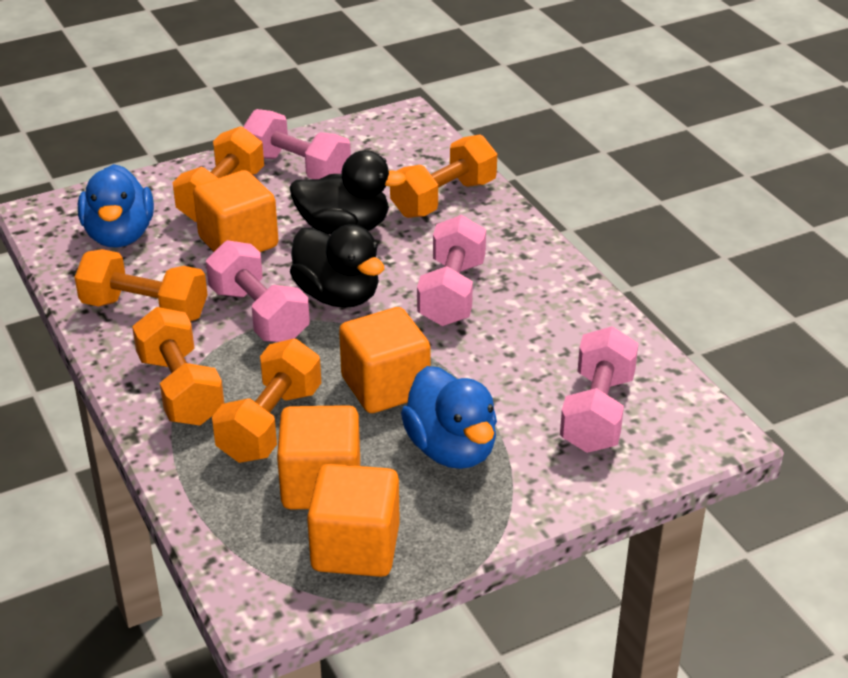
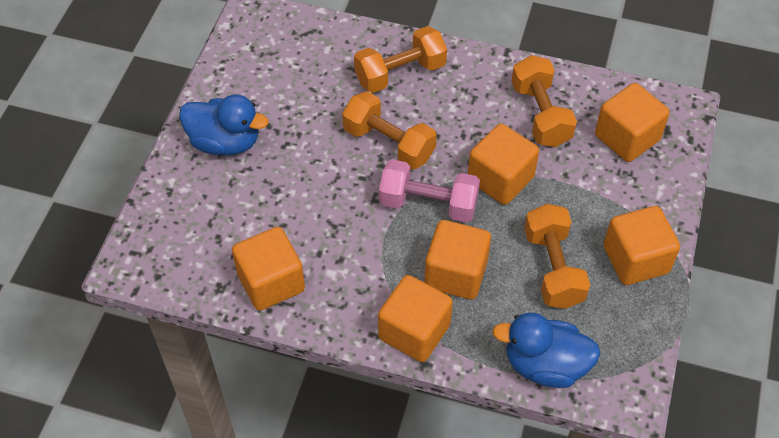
black duck: [289,150,407,235] [290,224,384,308] = 2 -> none = 0
orange cube: [193,170,278,252] [277,405,360,509] [307,464,400,577] [339,307,431,413] = 4 -> [232,227,305,311] [378,275,453,362] [424,220,491,300] [468,124,539,205] [595,83,670,162] [603,206,680,285] = 6
orange dumbbell: [75,249,207,322] [132,307,224,425] [173,126,264,222] [212,339,321,463] [390,135,497,218] = 5 -> [342,91,437,170] [354,26,447,93] [511,55,577,147] [524,204,590,309] = 4
pink dumbbell: [206,240,310,342] [243,109,351,179] [417,215,486,326] [560,326,639,453] = 4 -> [379,159,480,223] = 1

